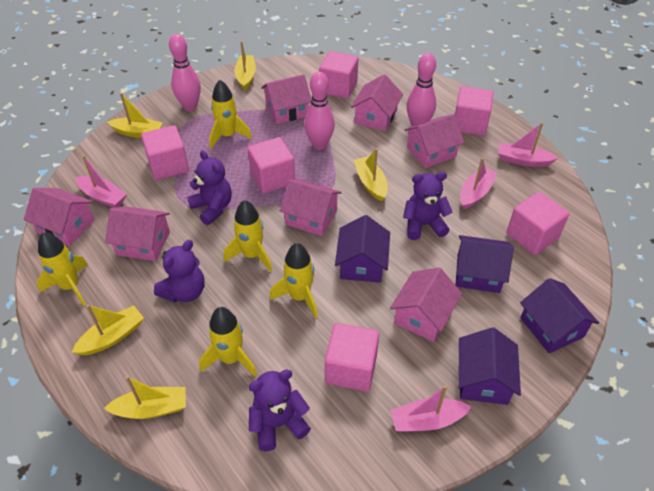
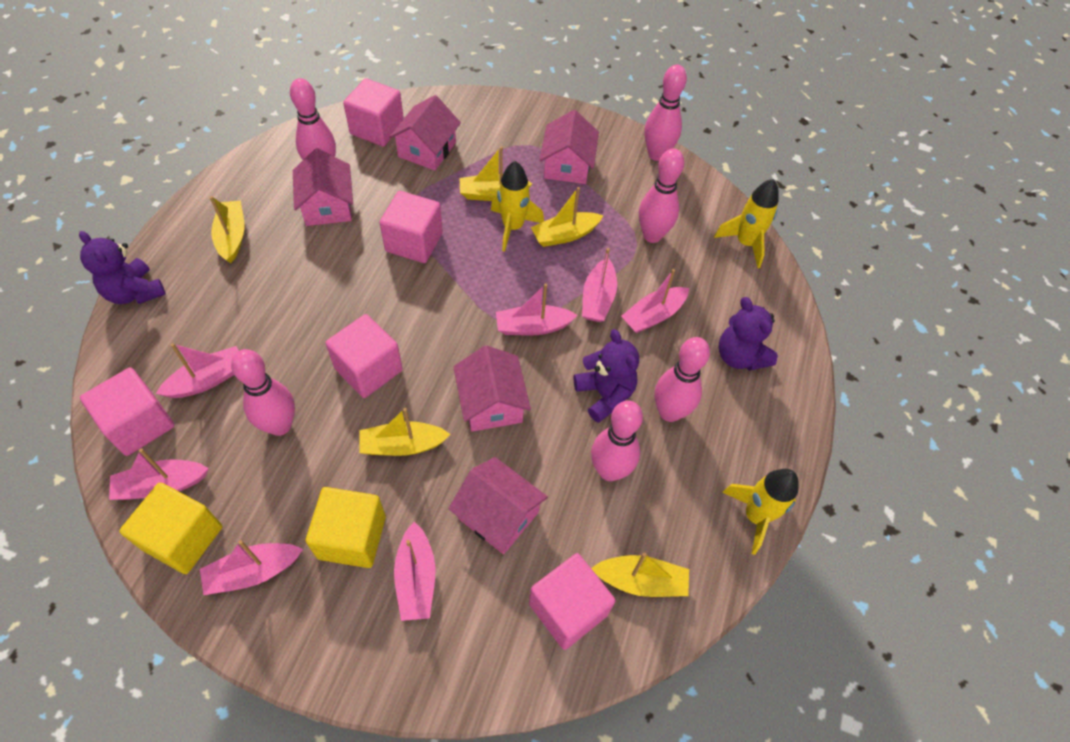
pink boat: [76,155,127,208] [390,386,472,432] [460,158,497,210] [498,122,558,167] = 4 -> [109,448,209,500] [156,343,239,398] [200,540,303,595] [394,522,435,621] [496,284,578,336] [582,248,617,322] [621,269,689,333] = 7
pink bowling pin: [169,34,201,111] [304,71,335,150] [407,53,436,126] = 3 -> [231,349,295,436] [290,78,336,160] [591,401,643,481] [639,149,684,243] [644,65,687,161] [655,337,710,422] = 6
pink cube: [141,125,189,180] [247,137,295,194] [319,51,358,99] [325,323,379,392] [455,86,494,136] [507,192,569,255] = 6 -> [80,368,174,456] [325,314,403,398] [343,78,404,147] [380,191,443,263] [529,553,615,650] = 5
pink house: [24,188,95,246] [105,206,170,261] [261,74,311,124] [280,179,342,236] [351,74,403,131] [390,268,462,342] [405,114,464,168] = 7 -> [293,148,353,226] [389,95,461,171] [448,457,548,554] [453,345,531,432] [539,110,599,184] = 5
purple house: [335,215,390,283] [456,235,514,293] [458,327,521,405] [520,278,599,353] = 4 -> none = 0
purple teddy bear: [154,240,205,302] [187,150,232,225] [249,370,311,451] [403,171,453,240] = 4 -> [79,231,166,304] [574,329,639,423] [719,297,778,371] = 3
yellow cube: none = 0 -> [119,483,222,574] [306,487,386,568] = 2
yellow rocket: [37,232,88,306] [199,307,257,377] [209,80,252,149] [224,200,272,272] [270,243,318,319] = 5 -> [491,161,544,252] [714,179,779,268] [722,469,799,555] = 3

